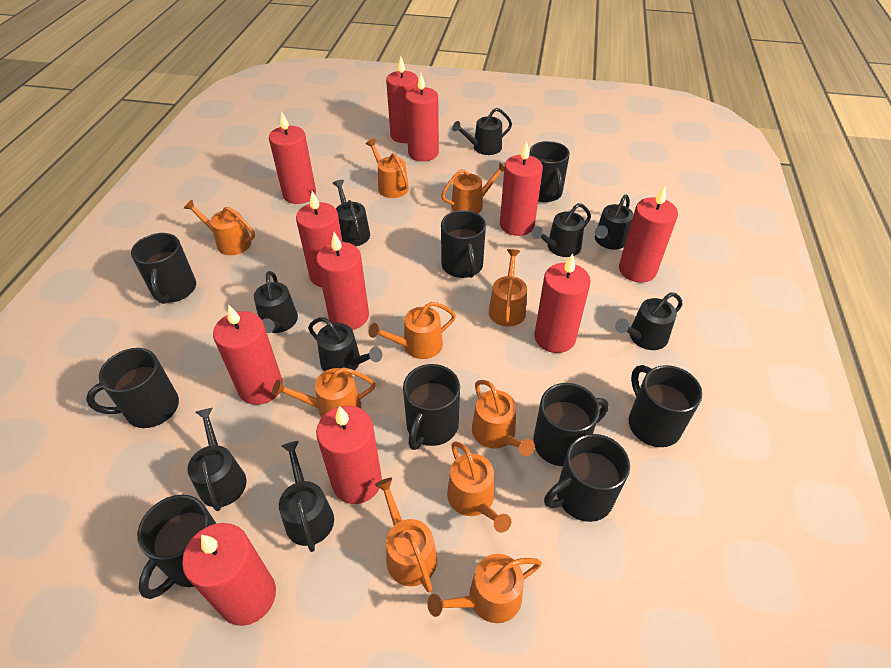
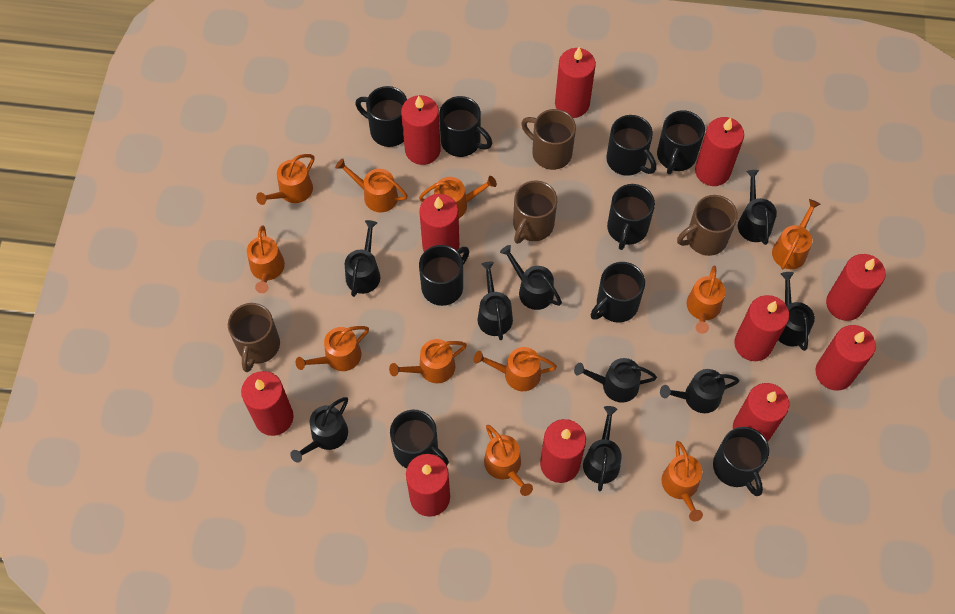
brown mug: none = 0 -> [228,303,280,372] [513,181,557,244] [521,109,576,170] [677,195,738,256] = 4
orange watering can: [184,200,255,255] [272,367,375,418] [366,139,409,198] [369,302,456,359] [375,478,437,593] [427,554,542,623] [441,163,504,214] [447,441,511,533] [472,380,535,456] [489,249,527,326] = 10 -> [247,225,285,293] [256,154,314,205] [296,326,369,371] [335,158,408,212] [389,339,467,383] [419,176,497,218] [474,347,557,391] [484,425,533,496] [661,441,703,522] [686,265,725,334] [772,199,820,270] = 11

